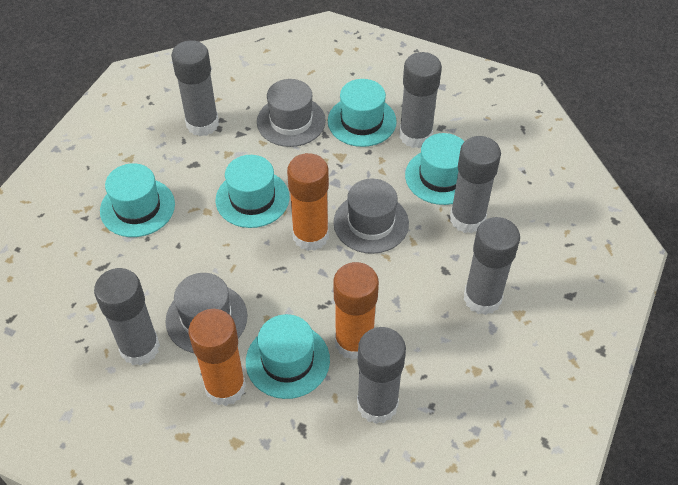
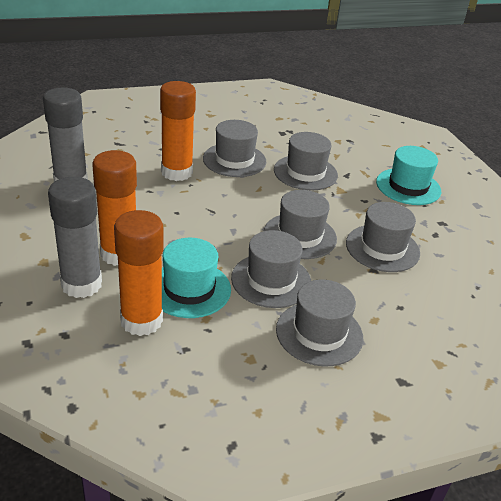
grey glue stick: [94,268,160,366] [171,40,219,136] [357,327,406,424] [399,52,442,148] [450,136,501,233] [464,217,520,315] = 6 -> [43,88,88,182] [48,177,102,298] = 2
grey hat: [165,273,247,353] [257,79,326,147] [333,179,409,254] = 3 -> [203,120,266,177] [231,230,311,308] [264,190,337,259] [274,132,338,191] [276,280,363,366] [346,202,420,272] = 6
turquoise hat: [100,163,175,237] [216,155,290,228] [246,314,330,399] [328,79,397,147] [405,133,464,205] = 5 -> [162,238,231,318] [376,146,441,205] = 2

